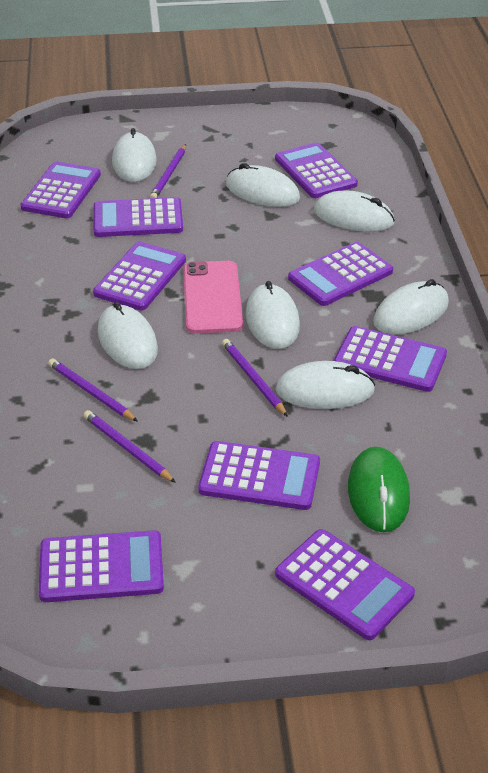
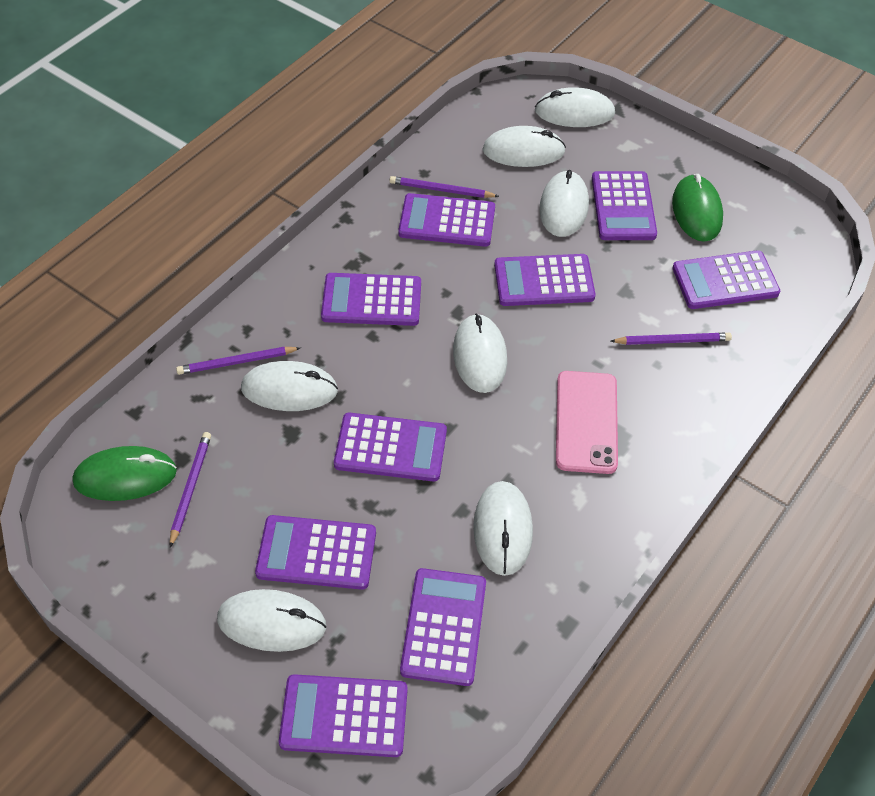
green mouse: [348,447,410,532] = 1 -> [73,446,177,501] [672,174,723,242] = 2

